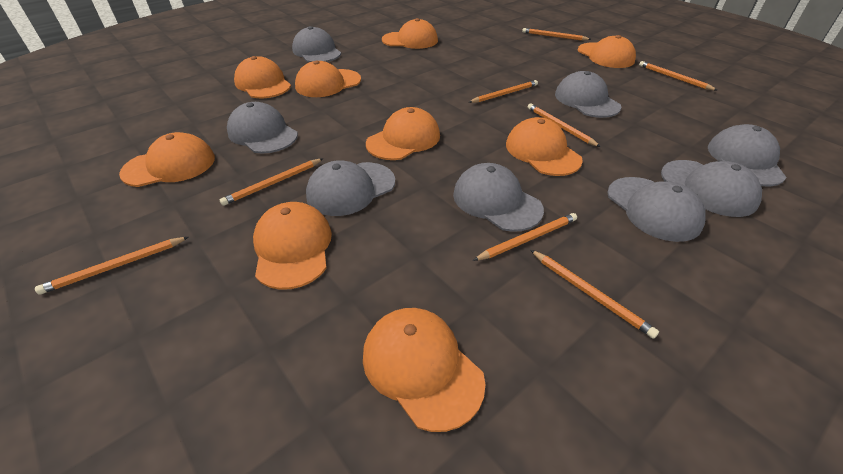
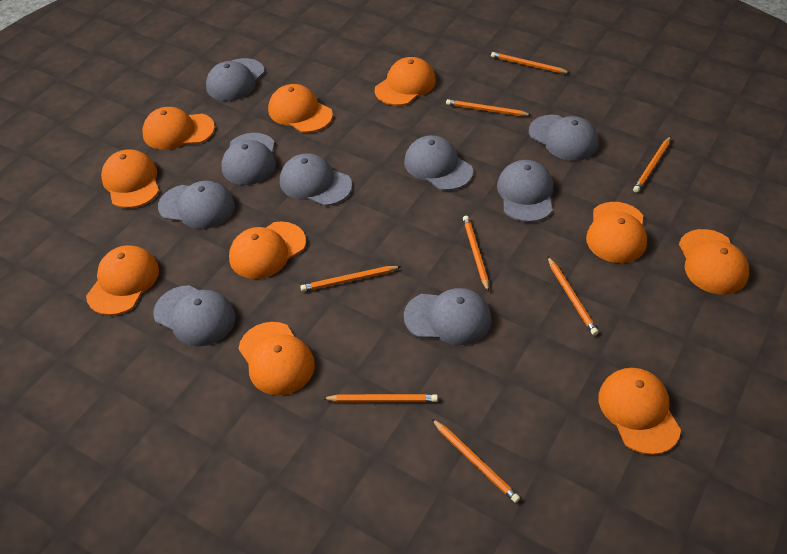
grey cap: [227,102,298,154] [292,26,341,62] [306,160,395,216] [453,163,544,232] [555,71,622,118] [607,177,706,242] [661,160,762,217] [708,124,787,186] = 8 -> [153,285,235,347] [158,181,235,229] [206,58,265,101] [222,133,276,185] [280,153,352,206] [404,135,473,191] [404,288,492,345] [497,160,553,222] [529,115,598,161] = 9
orange cap: [119,132,215,187] [234,56,291,98] [253,202,332,290] [295,61,361,97] [363,308,486,432] [366,107,440,160] [382,18,438,49] [506,117,583,176] [578,35,636,68] = 9 -> [86,245,159,316] [101,149,159,208] [142,107,215,150] [229,221,306,279] [238,322,315,395] [268,84,333,133] [375,57,436,106] [586,202,647,263] [598,368,681,455] [679,229,749,294] = 10

